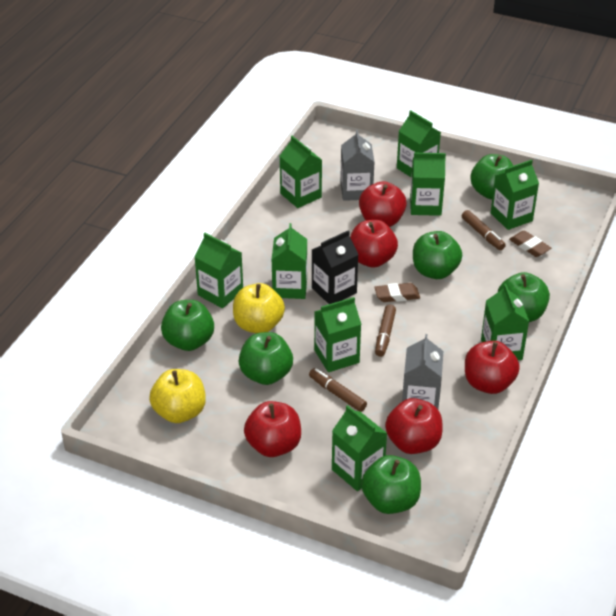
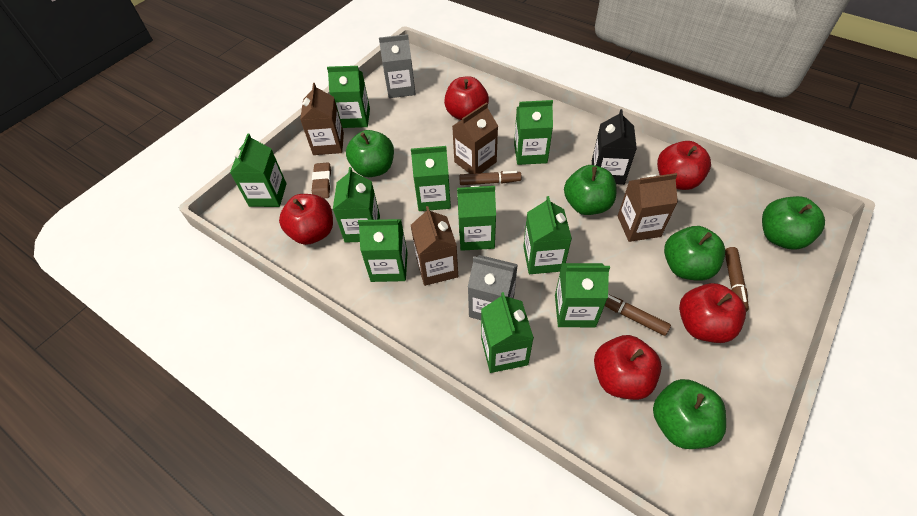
brown carton: none = 0 -> [300,83,344,155] [411,206,458,286] [452,103,498,174] [618,173,678,242] = 4
brown eraser: [374,283,420,302] [509,230,551,257] = 2 -> [312,162,331,198] = 1
green apple: [161,300,214,351] [239,332,293,385] [361,455,421,514] [413,231,462,279] [471,154,513,199] [498,272,550,322] = 6 -> [346,130,394,177] [564,165,616,215] [653,379,726,449] [664,226,725,281] [762,196,825,250] = 5
green carton: [195,233,243,308] [271,223,307,299] [280,136,322,208] [314,297,361,372] [332,405,387,491] [397,110,441,177] [410,153,446,216] [481,284,529,360] [491,160,539,230] = 9 -> [230,134,287,207] [327,66,370,128] [333,167,380,243] [358,219,408,282] [411,146,451,211] [457,185,496,251] [481,292,534,373] [514,100,553,165] [523,196,572,274] [555,263,610,327] = 10
yellow apple: [149,369,206,423] [233,283,285,333] = 2 -> none = 0

